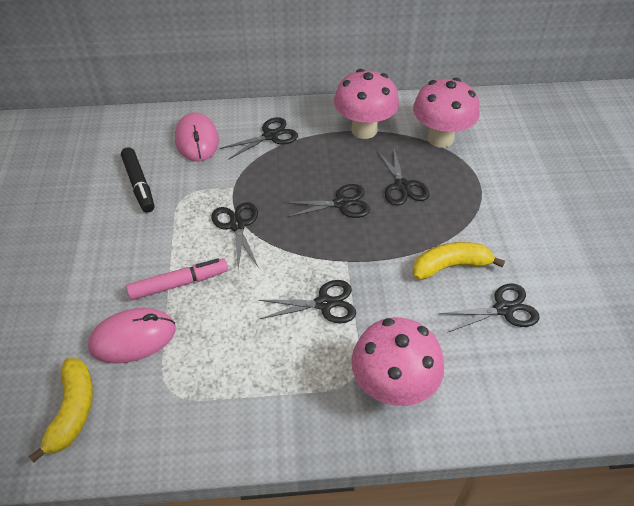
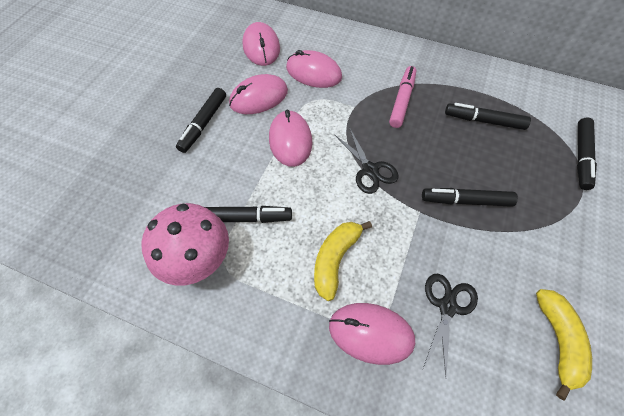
black marker: [121,147,155,213] = 1 -> [176,88,226,153] [205,206,292,223] [422,188,518,207] [445,103,531,130] [577,118,597,190] = 5
black scissors: [211,202,259,269] [220,117,298,160] [258,280,356,323] [283,184,370,218] [377,149,429,206] [439,283,539,333] = 6 -> [335,127,399,194] [423,274,478,376] = 2
pink mouse: [88,308,176,363] [175,113,219,161] = 2 -> [229,74,288,114] [243,22,280,66] [269,110,312,167] [286,50,342,88] [329,303,415,365] = 5
pink mushroom: [334,69,399,139] [351,318,444,406] [413,78,480,148] = 3 -> [141,203,229,286] = 1

